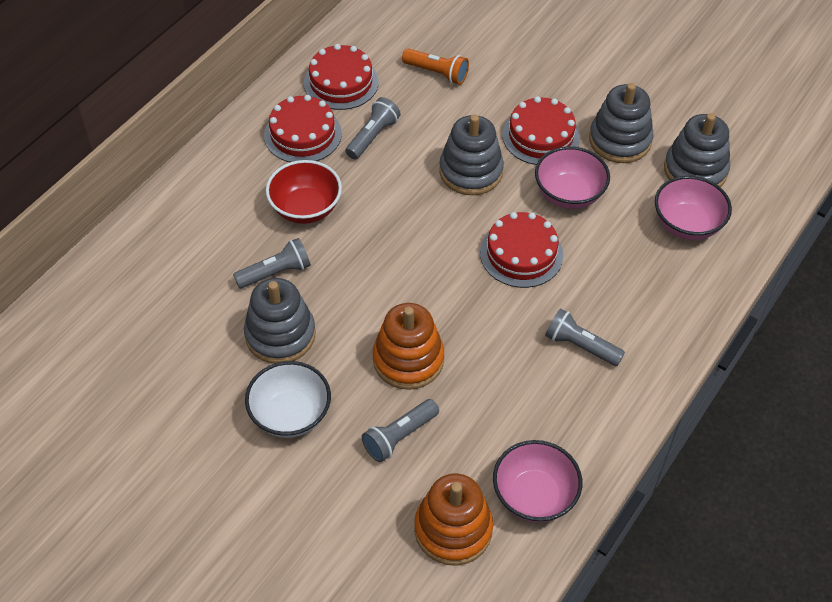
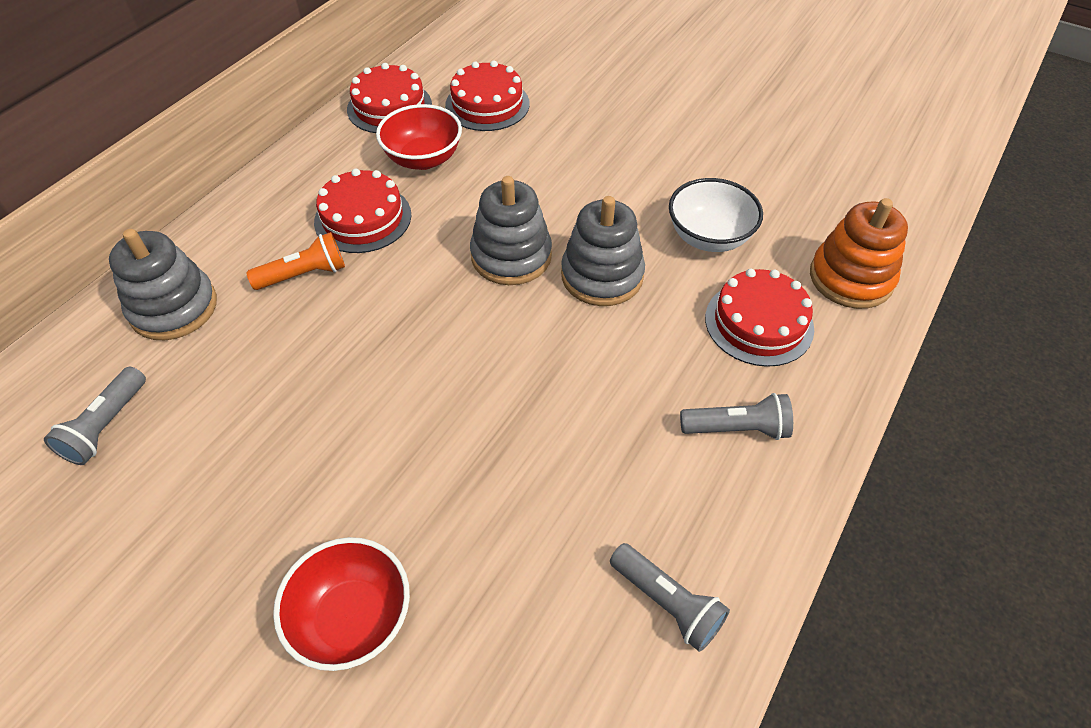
grey flashlight: [233,238,311,288] [345,97,401,159] [362,399,439,462] [545,308,625,366] = 4 -> [44,367,146,465] [610,543,730,652] [680,393,793,440] = 3
grey stacking toy: [244,278,316,364] [439,114,504,195] [589,83,654,163] [664,113,730,187] = 4 -> [109,229,217,340] [470,176,552,285] [561,196,645,306] = 3
orange stacking toy: [373,303,444,390] [414,474,493,566] = 2 -> [810,198,908,309] = 1
pink bowl: [493,440,582,523] [535,146,610,209] [655,176,732,240] = 3 -> none = 0
red bowl: [266,160,342,224] = 1 -> [273,537,410,671] [376,104,462,170] = 2

